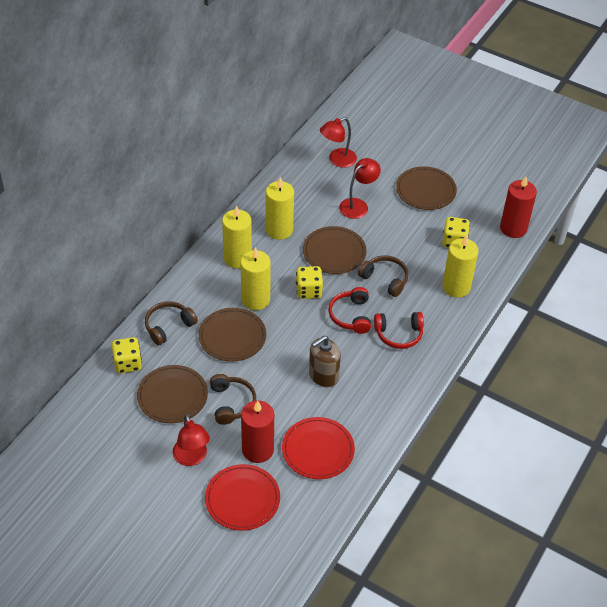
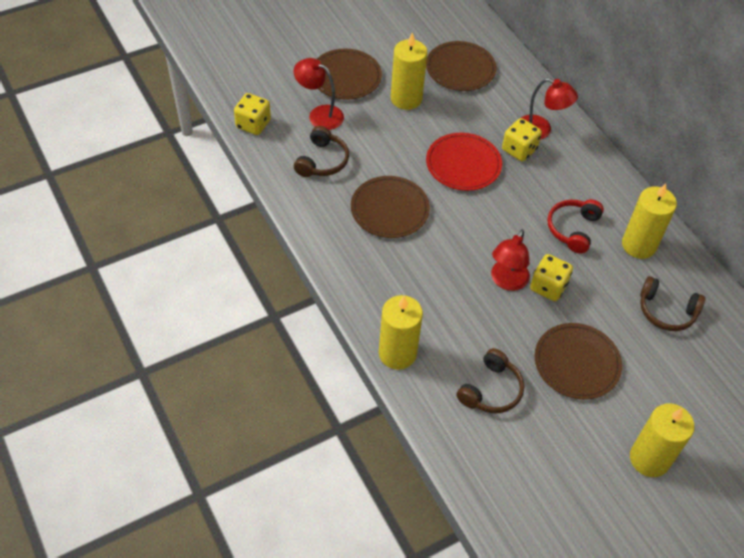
brown soap dispenser: [309,336,341,387] = 1 -> none = 0
red candle: [241,400,274,463] [500,176,537,238] = 2 -> none = 0
red headphones: [328,287,371,334] [374,312,424,349] = 2 -> [547,199,604,254] = 1
red plate: [205,464,280,531] [282,417,355,479] = 2 -> [426,133,502,191] = 1

